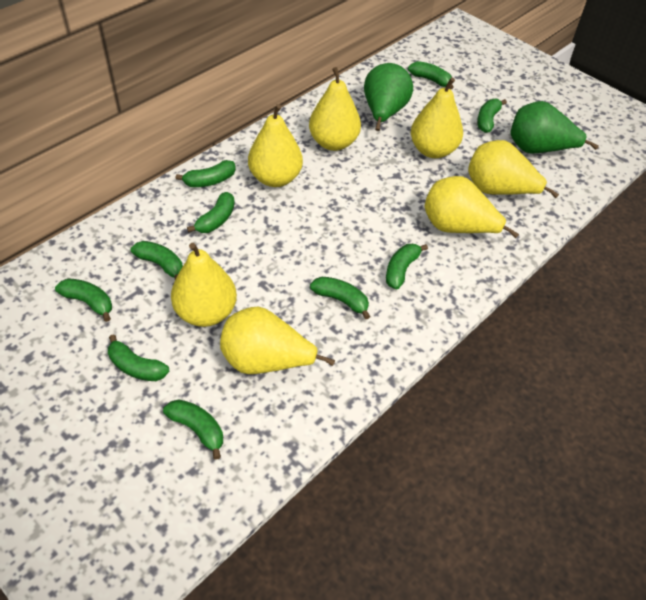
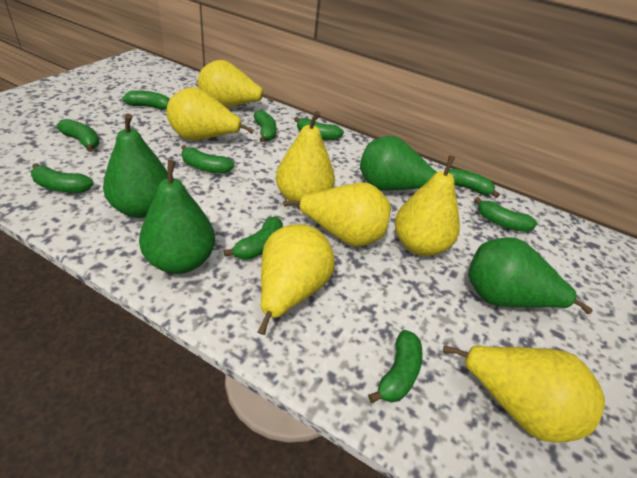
green pear: [364,63,413,131] [511,101,599,153] = 2 -> [103,113,168,218] [139,160,215,274] [360,136,437,191] [468,237,593,314] = 4

